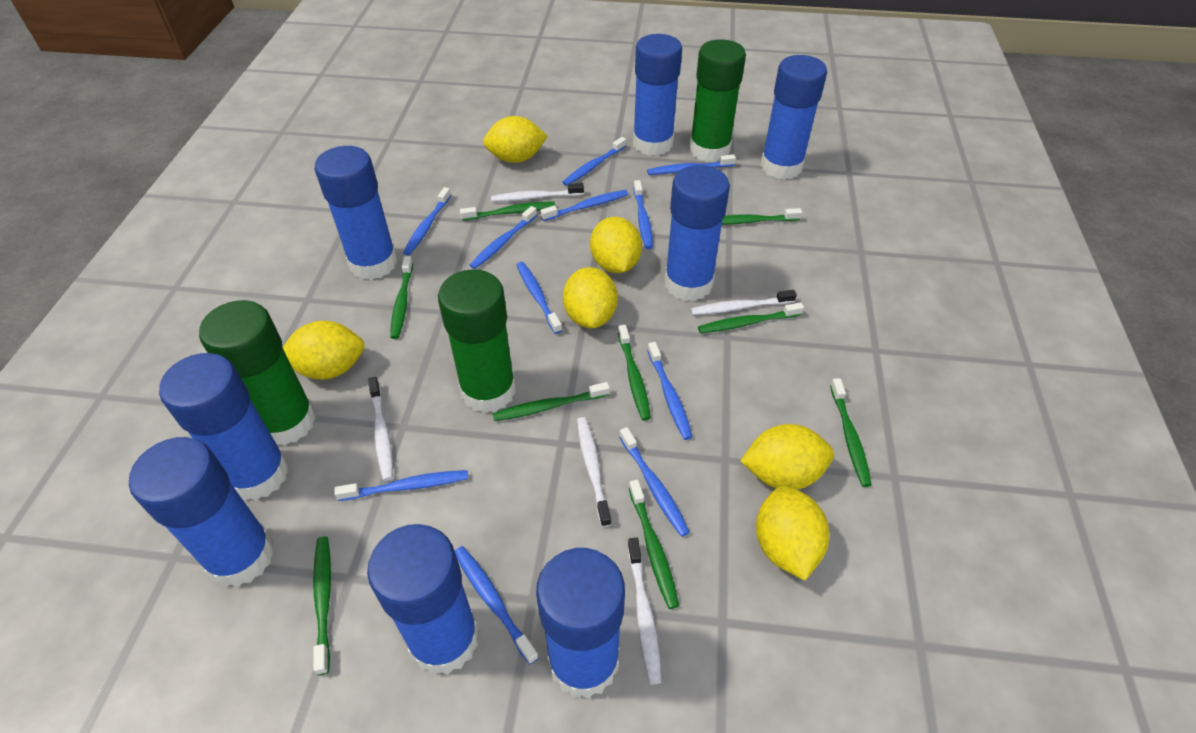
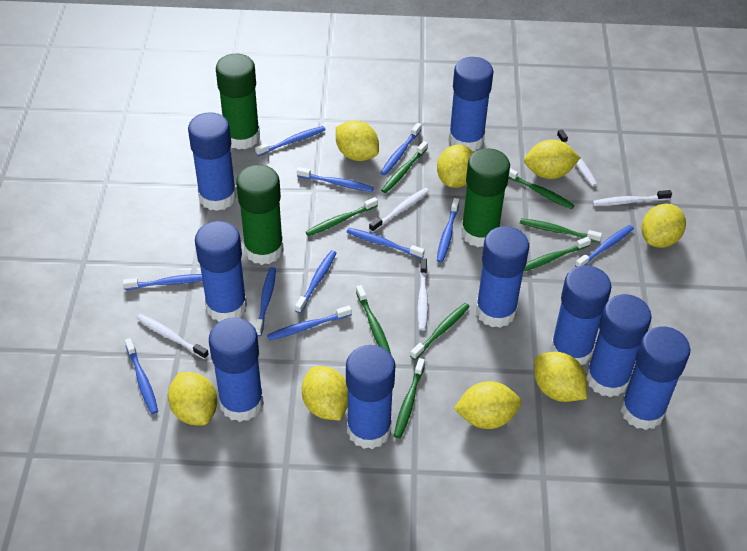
blue glue stick: [129,437,275,587] [159,353,289,501] [315,146,398,280] [367,524,479,675] [536,548,625,698] [633,34,682,156] [665,165,730,301] [760,55,827,180] = 8 -> [188,112,237,211] [195,221,247,322] [209,318,264,422] [346,345,395,449] [449,57,493,151] [476,226,529,328] [550,265,611,365] [586,294,652,397] [621,326,691,430] = 9
green toothbrush: [313,536,331,675] [390,256,413,339] [460,201,555,221] [492,382,610,421] [618,325,651,421] [629,480,679,609] [698,302,804,333] [722,208,802,225] [830,378,872,487] = 9 -> [306,197,378,236] [356,285,391,354] [381,141,428,193] [394,358,425,438] [410,303,470,360] [508,168,575,209] [520,218,602,243] [523,237,591,272] = 8
yellow lemon: [283,321,365,380] [483,116,548,163] [563,267,618,328] [590,217,642,273] [740,424,834,490] [756,486,829,580] = 6 -> [168,372,217,426] [302,366,348,420] [336,120,379,161] [437,144,473,188] [454,381,521,429] [524,139,580,179] [534,352,587,402] [641,204,686,248] = 8

